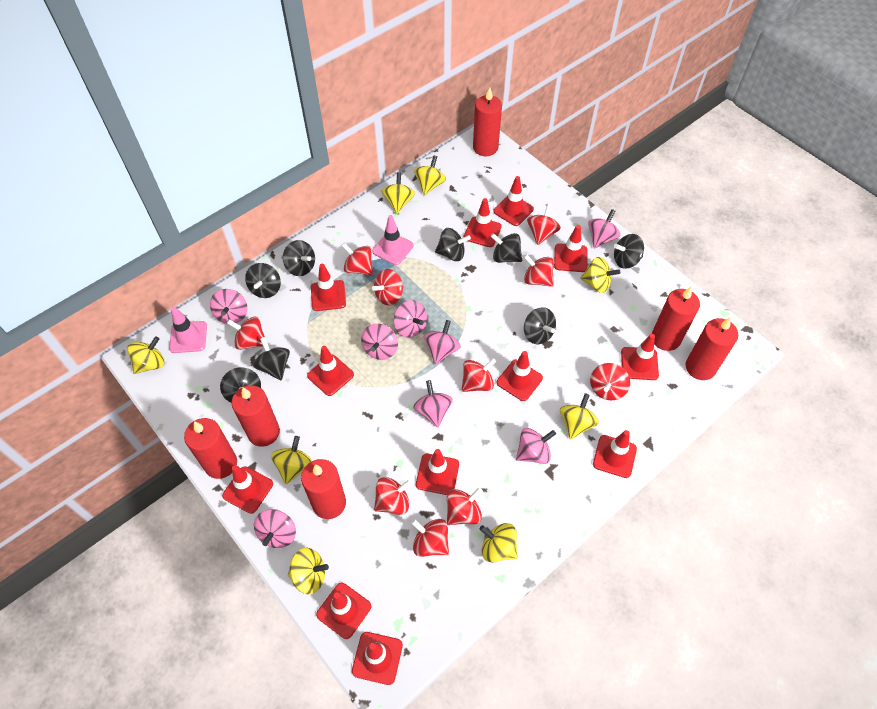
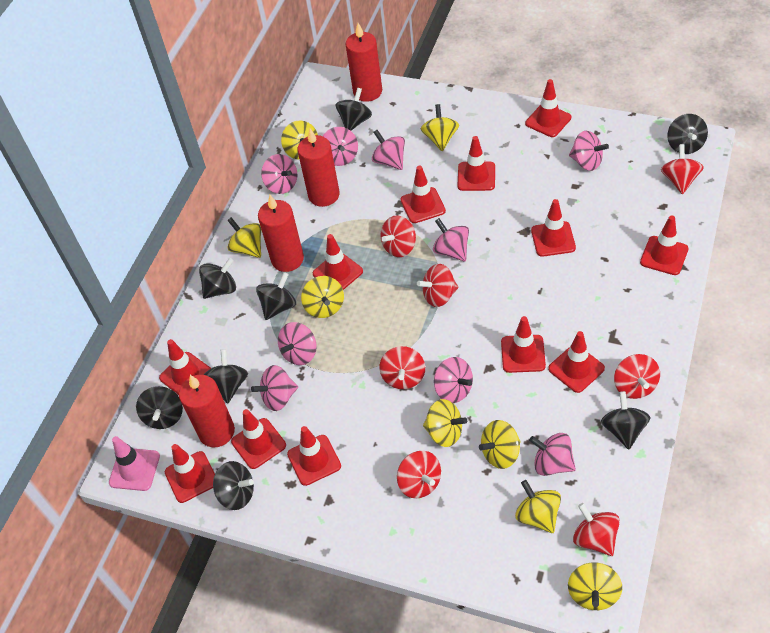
pink spinning top: [210,289,247,324] [254,509,296,548] [361,324,398,360] [394,300,427,337] [413,380,453,427] [424,320,461,364] [516,428,556,464] [588,209,620,249] = 8 -> [251,365,298,411] [261,154,297,194] [278,322,317,365] [323,127,358,166] [372,130,405,170] [433,218,469,261] [434,357,473,403] [529,433,576,476] [569,131,609,171] = 9
pink traffic cone: [169,306,207,353] [372,215,414,265] = 2 -> [109,436,160,491] = 1
red candle: [184,418,237,479] [231,385,280,447] [301,459,346,519] [473,87,502,156] [651,287,700,351] [686,317,738,380] = 6 -> [179,375,235,447] [258,195,304,272] [298,129,340,207] [345,23,382,102] = 4
red spinning top: [227,317,265,350] [341,243,373,276] [372,269,404,306] [374,477,412,515] [411,519,449,557] [447,487,483,525] [462,358,496,392] [524,254,554,287] [527,204,561,245] [590,363,630,401] = 10 -> [379,346,425,389] [381,215,416,257] [397,451,441,499] [417,264,458,307] [573,503,620,556] [614,354,660,399] [661,144,704,194] = 7

